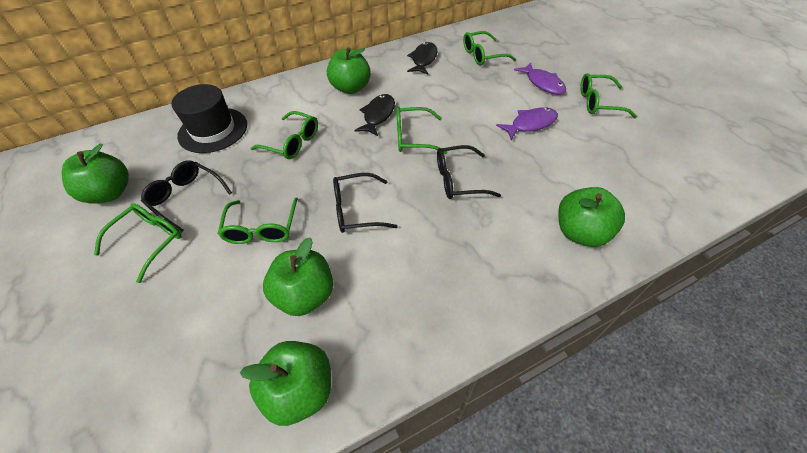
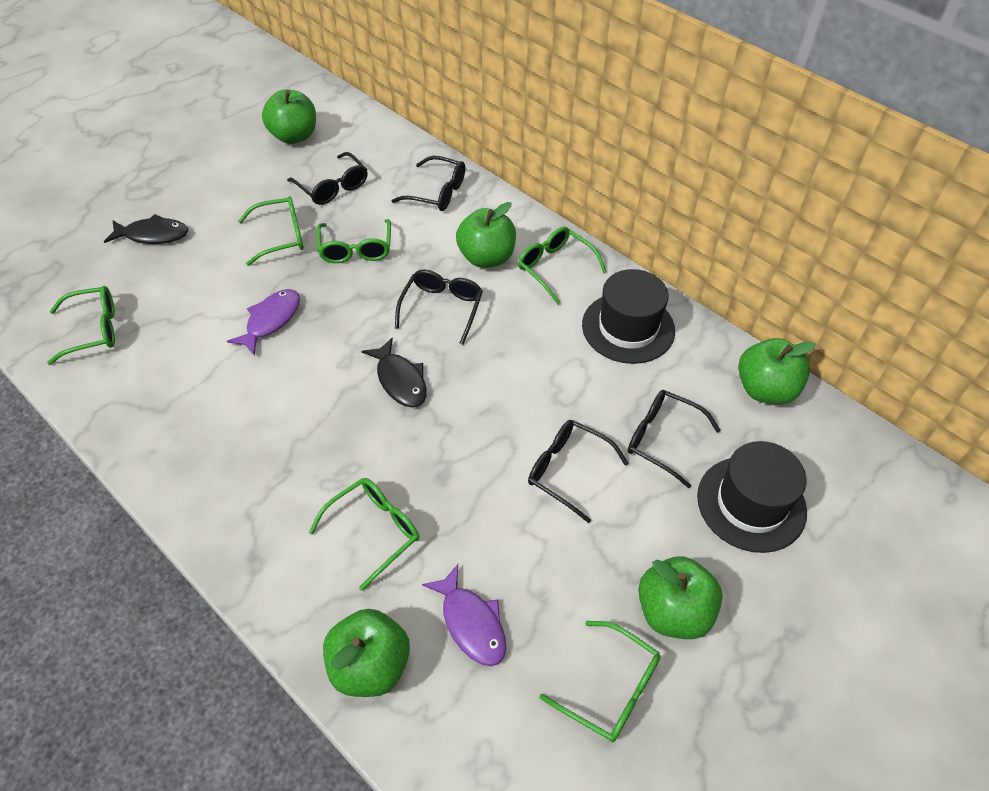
black glasses: [141,160,232,233] [333,173,398,233] [437,145,501,199] = 3 -> [287,152,368,205] [392,156,465,211] [395,270,483,344] [528,420,629,523] [628,390,721,488] = 5
black hat: [171,84,247,153] = 1 -> [582,269,675,364] [697,441,807,553] = 2

